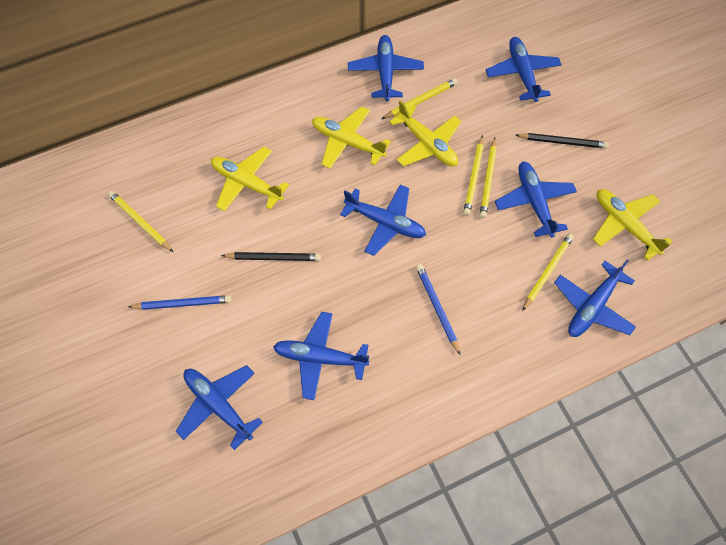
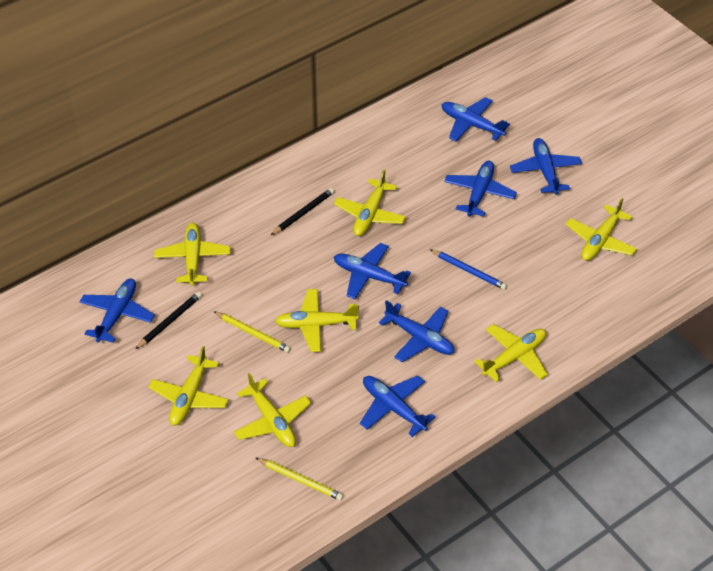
blue pencil: [129,295,232,310] [416,264,460,355] = 2 -> [429,249,507,290] = 1
yellow pencil: [108,191,173,252] [382,78,458,119] [463,135,484,215] [480,137,497,218] [522,234,574,311] = 5 -> [213,311,291,353] [256,458,344,501] = 2
yellow plane: [211,146,289,212] [312,106,391,169] [389,100,461,167] [593,189,672,260] = 4 -> [148,346,229,425] [154,223,231,286] [234,373,311,447] [275,289,359,352] [334,170,406,236] [474,324,548,382] [566,198,637,261] = 7

